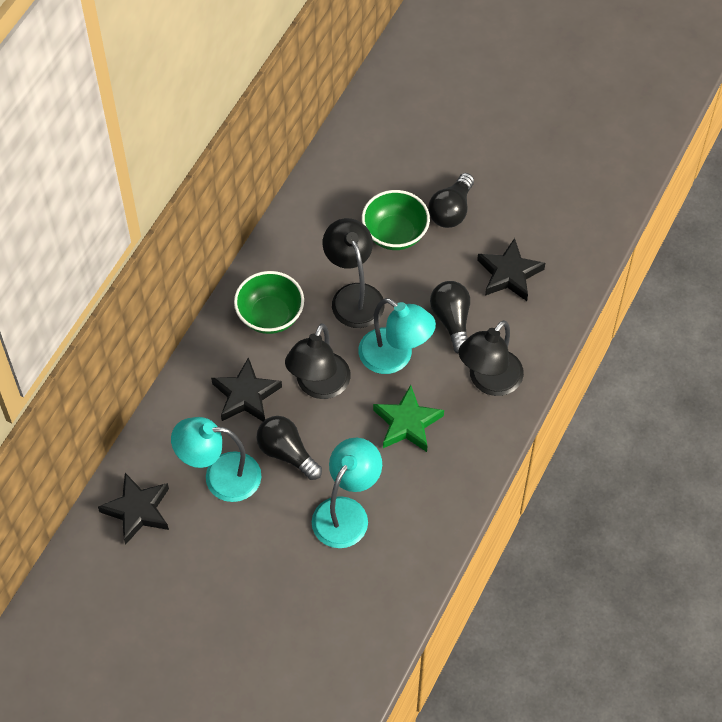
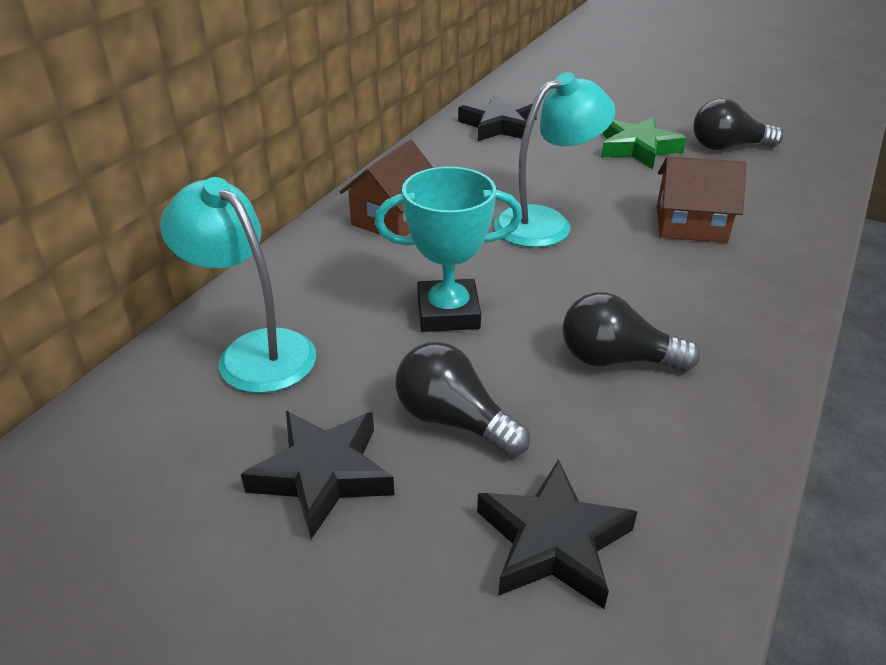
black lamp: [285,324,351,399] [323,218,384,328] [459,320,524,396] = 3 -> none = 0
brown house: none = 0 -> [340,140,433,236] [656,156,746,243] = 2
green bowl: [234,271,304,334] [362,190,430,250] = 2 -> none = 0
turquoise lamp: [171,417,261,502] [312,438,382,548] [358,298,436,374] = 3 -> [160,177,316,393] [493,72,616,248] = 2
turquoise trophy: none = 0 -> [375,167,522,332] = 1

